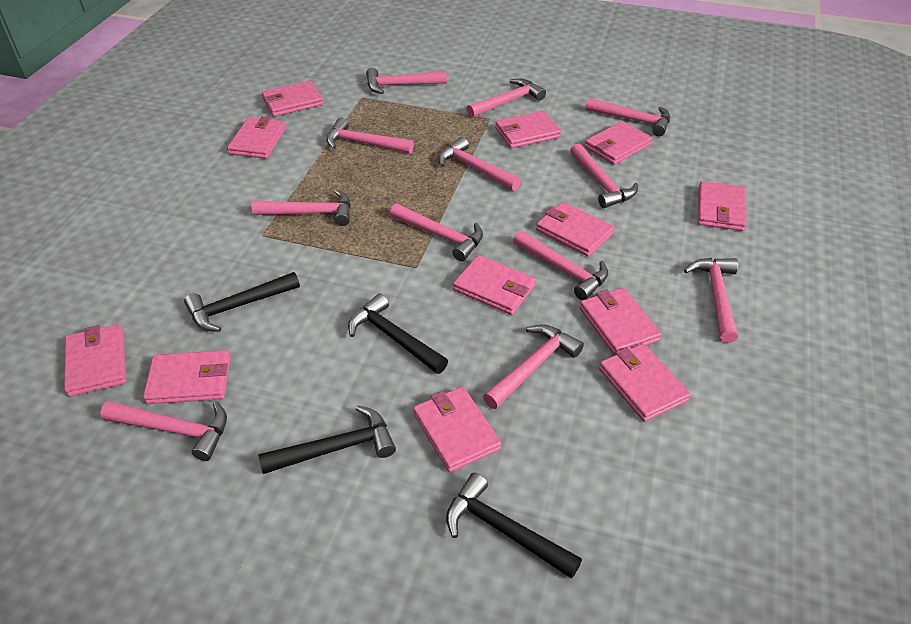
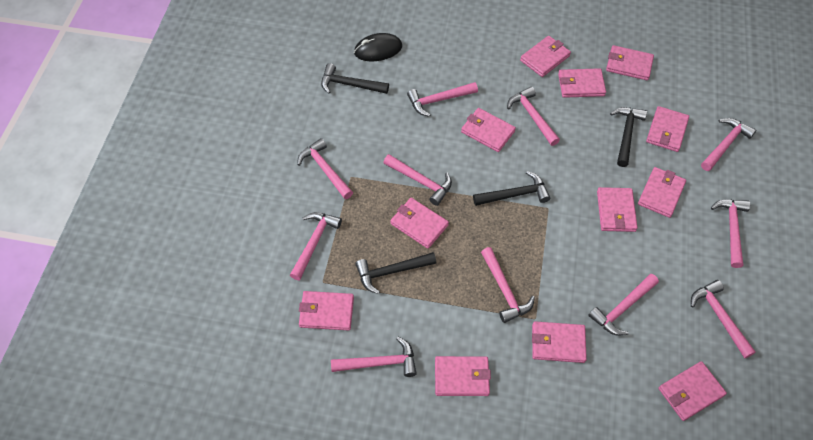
black mouse: none = 0 -> [354,33,402,61] = 1
pink hammer: [100,401,227,461] [252,189,351,226] [326,118,414,154] [366,68,447,94] [390,204,483,261] [438,137,521,191] [467,79,546,118] [483,324,584,409] [513,230,608,300] [570,143,638,208] [585,98,670,136] [684,258,738,343] = 12 -> [290,212,342,280] [297,138,353,199] [331,337,417,377] [383,154,452,206] [407,82,478,117] [481,247,535,323] [507,86,560,146] [588,274,659,336] [691,280,756,359] [701,118,756,171] [711,199,750,268] = 11

